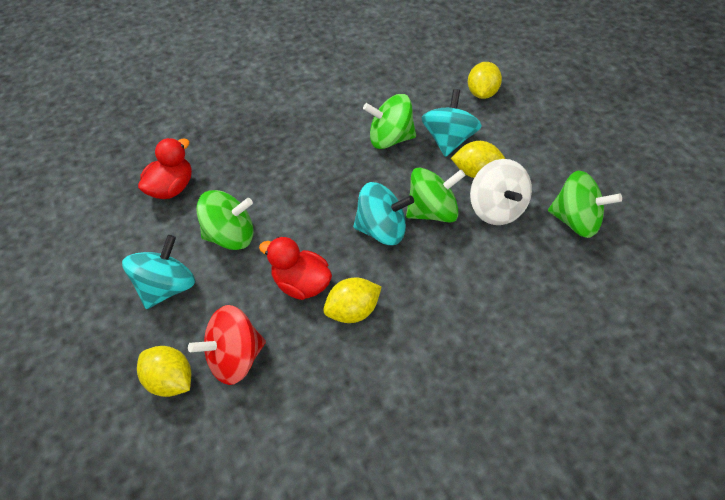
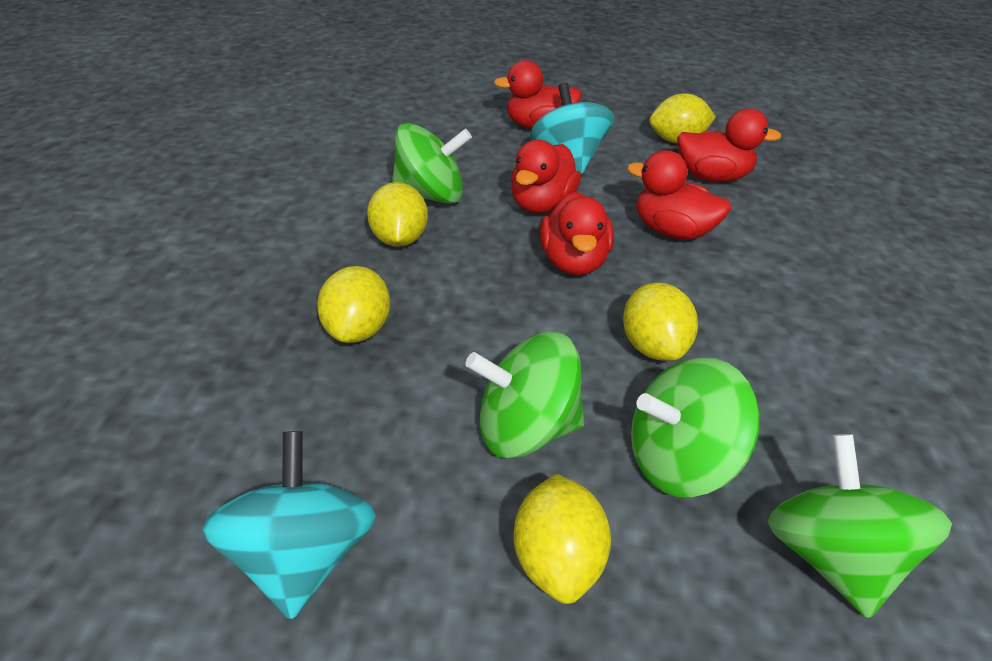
red duck: [138,138,192,199] [259,237,332,300] = 2 -> [494,60,582,129] [511,140,581,213] [540,192,614,275] [627,150,732,240] [677,108,781,182] = 5
red spinning top: [188,305,266,385] = 1 -> none = 0
turquoise spinning top: [122,235,195,309] [353,182,414,245] [421,89,482,157] = 3 -> [202,431,376,620] [530,82,614,174] = 2
white spinning top: [470,159,532,225] = 1 -> none = 0
yellow lemon: [137,346,191,397] [323,277,382,323] [451,141,505,178] [468,62,502,99] = 4 -> [317,266,390,343] [367,182,428,247] [513,474,611,604] [623,283,698,361] [649,93,716,144] = 5

